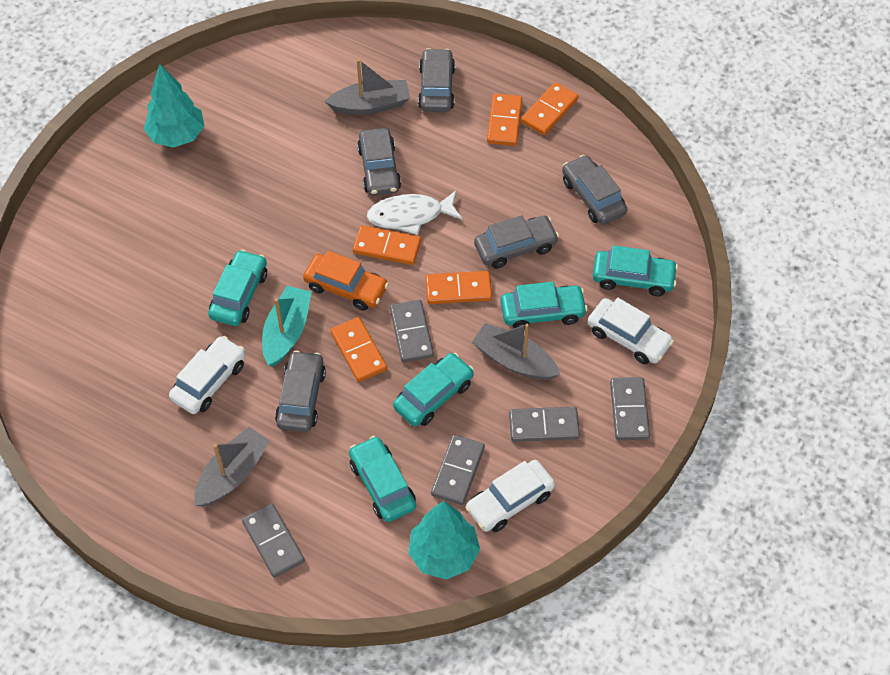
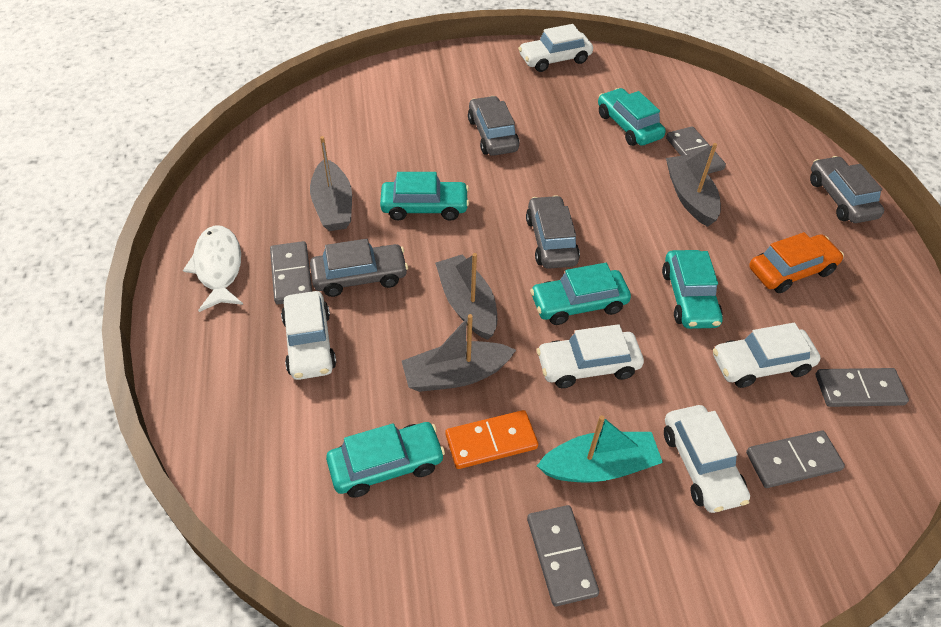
grey boat: [194,427,270,506] [325,59,410,115] [472,323,560,380] = 3 -> [310,136,352,231] [402,314,516,392] [435,253,497,340] [666,143,721,227] = 4
grey car: [275,350,326,432] [357,128,401,196] [418,48,455,112] [474,215,559,269] [562,155,627,225] = 5 -> [310,239,408,297] [468,96,519,156] [526,195,580,269] [810,156,884,223] = 4
orange domino: [330,317,387,382] [353,225,421,265] [426,271,492,304] [487,93,522,146] [521,82,578,135] = 5 -> [446,410,538,469] = 1
turquoise tree: [144,64,204,148] [408,501,480,579] = 2 -> none = 0
white car: [169,336,245,414] [465,460,555,532] [588,298,674,364] = 3 -> [281,291,336,380] [518,24,593,72] [537,324,644,388] [664,405,750,513] [713,323,821,388] = 5

